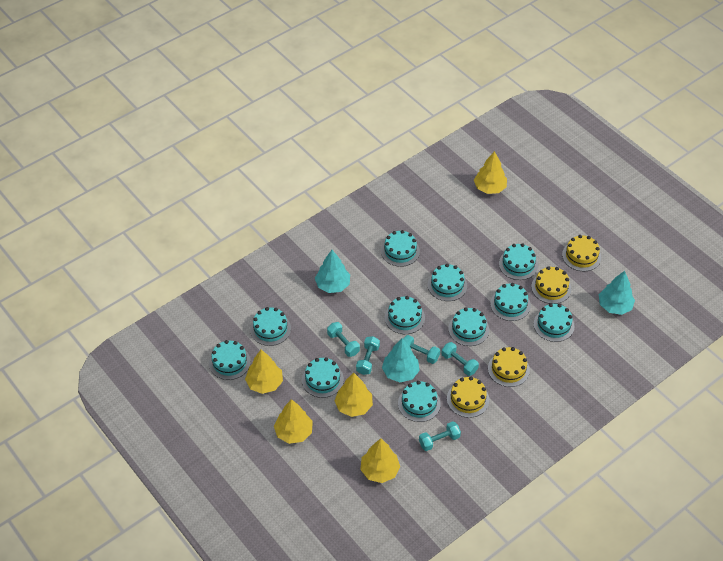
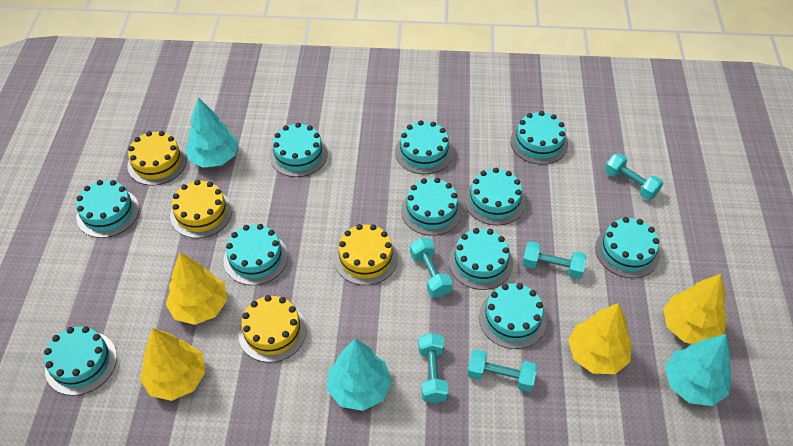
yellow tree: [245,349,283,394] [274,399,313,444] [334,372,373,417] [360,438,400,483] [474,151,507,194] = 5 -> [140,328,206,401] [166,252,227,325] [568,303,632,374] [663,274,726,344] = 4

